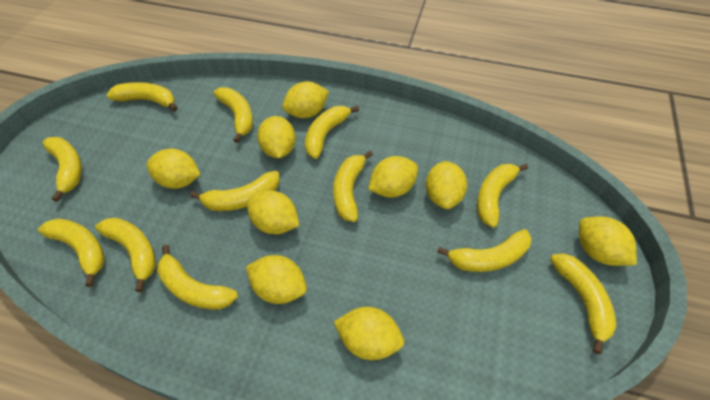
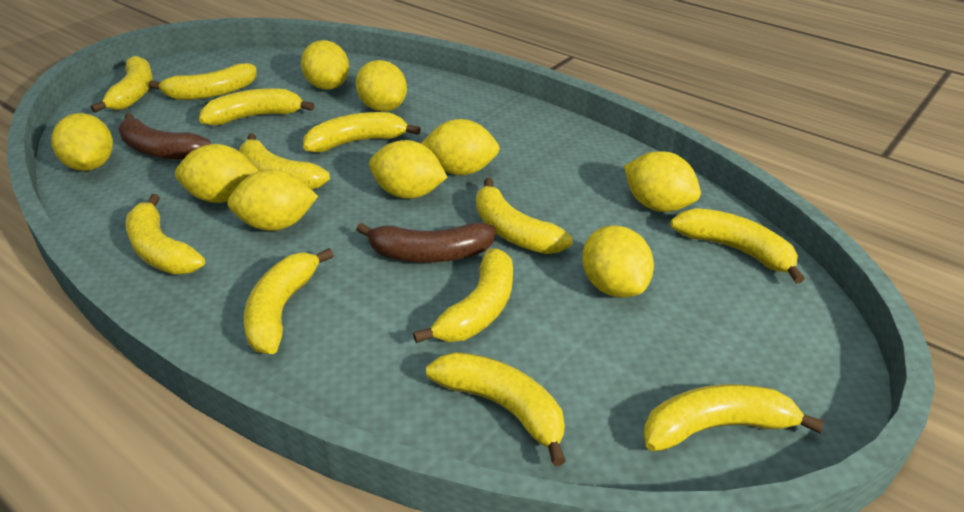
brown banana: none = 0 -> [118,113,211,160] [356,223,496,262] = 2

